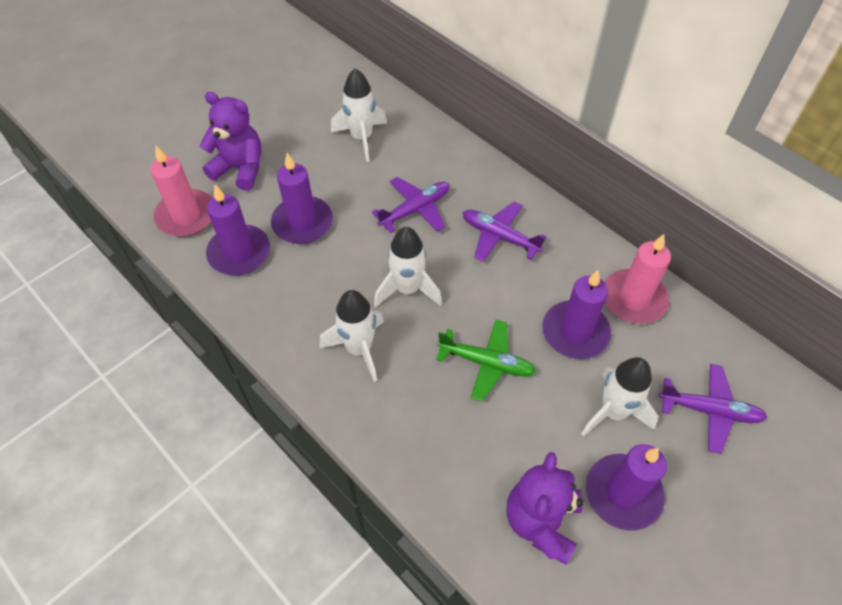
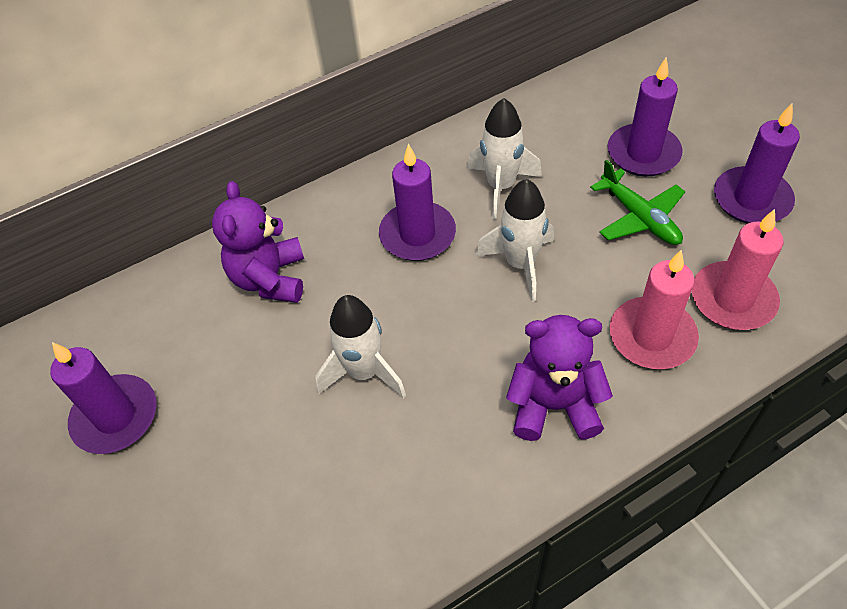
purple plane: [372,177,450,233] [463,201,547,262] [659,364,767,454] = 3 -> none = 0
white rocket: [320,290,384,382] [331,68,387,162] [374,227,442,307] [581,357,659,437] = 4 -> [315,295,406,399] [467,98,542,219] [476,179,554,302] = 3

